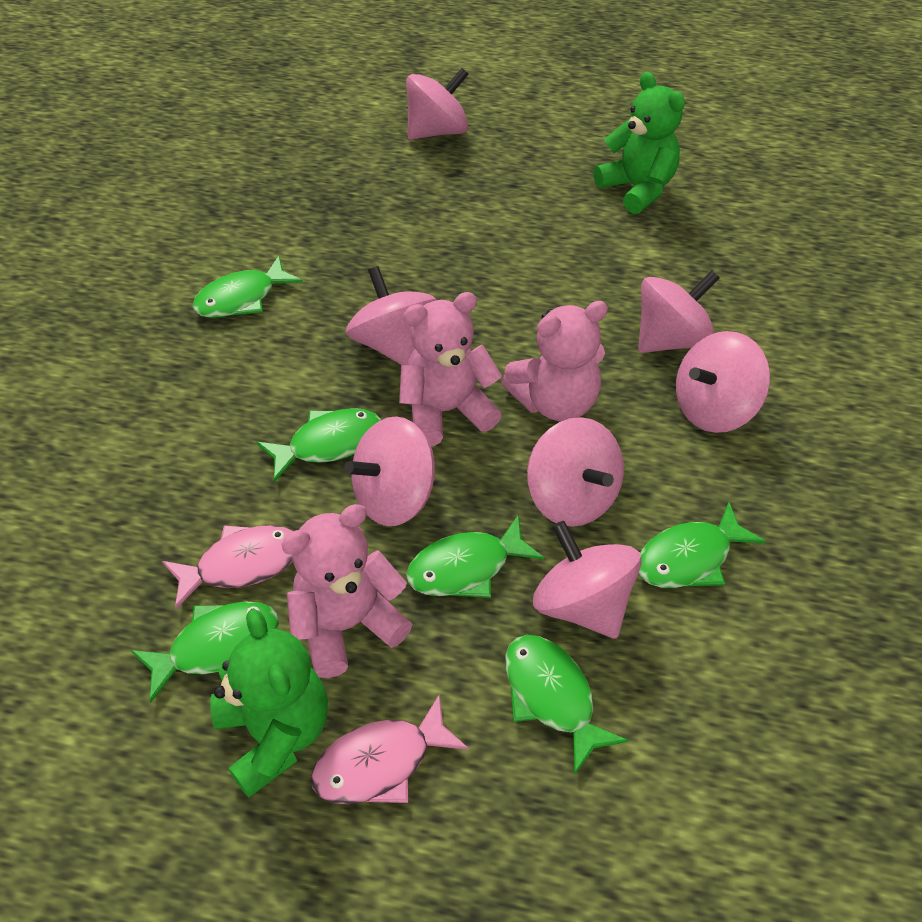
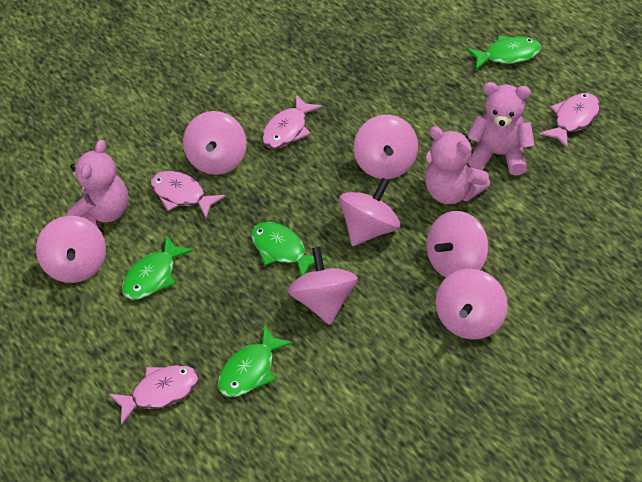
green fish: [131,601,279,703] [192,256,303,318] [257,408,382,482] [406,515,544,598] [505,635,628,775] [639,502,766,588] = 6 -> [122,235,193,300] [218,325,293,397] [251,222,326,276] [467,35,541,70] = 4
green teddy bear: [210,609,328,798] [594,72,685,214] = 2 -> none = 0
pink fish: [162,525,293,610] [311,694,469,804] = 2 -> [109,365,199,425] [151,171,226,219] [262,95,322,149] [539,93,600,149] = 4

